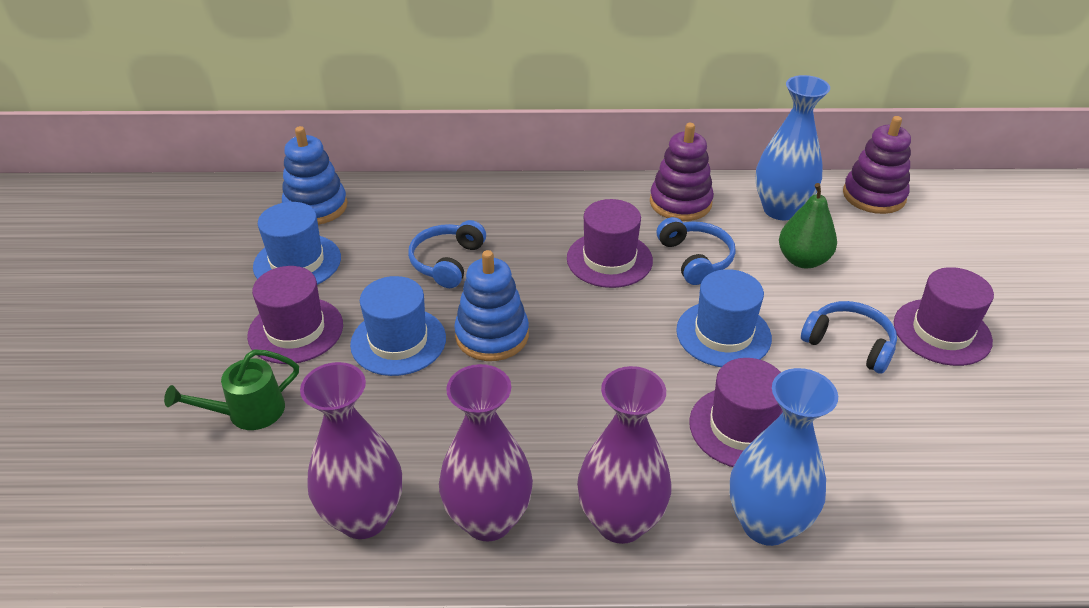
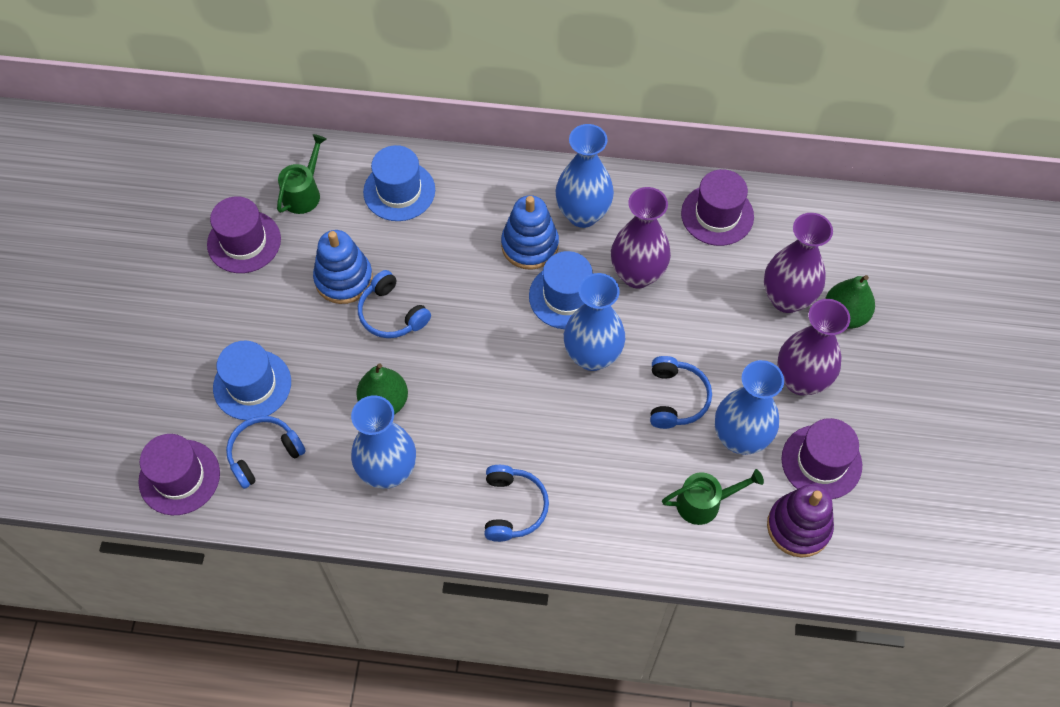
blue headphones: [408,220,486,288] [657,217,736,285] [801,301,897,374] = 3 -> [226,416,306,489] [358,270,431,338] [484,465,549,542] [650,356,712,429] = 4
blue vase: [729,368,838,546] [755,75,830,220] = 2 -> [351,395,416,489] [555,124,614,228] [564,273,625,371] [715,360,784,455] = 4
green pear: [779,183,837,268] = 1 -> [356,363,408,415] [825,275,875,329] = 2
green watering can: [164,349,299,430] = 1 -> [277,134,327,214] [662,469,764,525] = 2
purple stacking toy: [650,123,714,221] [843,116,911,214] = 2 -> [767,484,834,558] = 1

